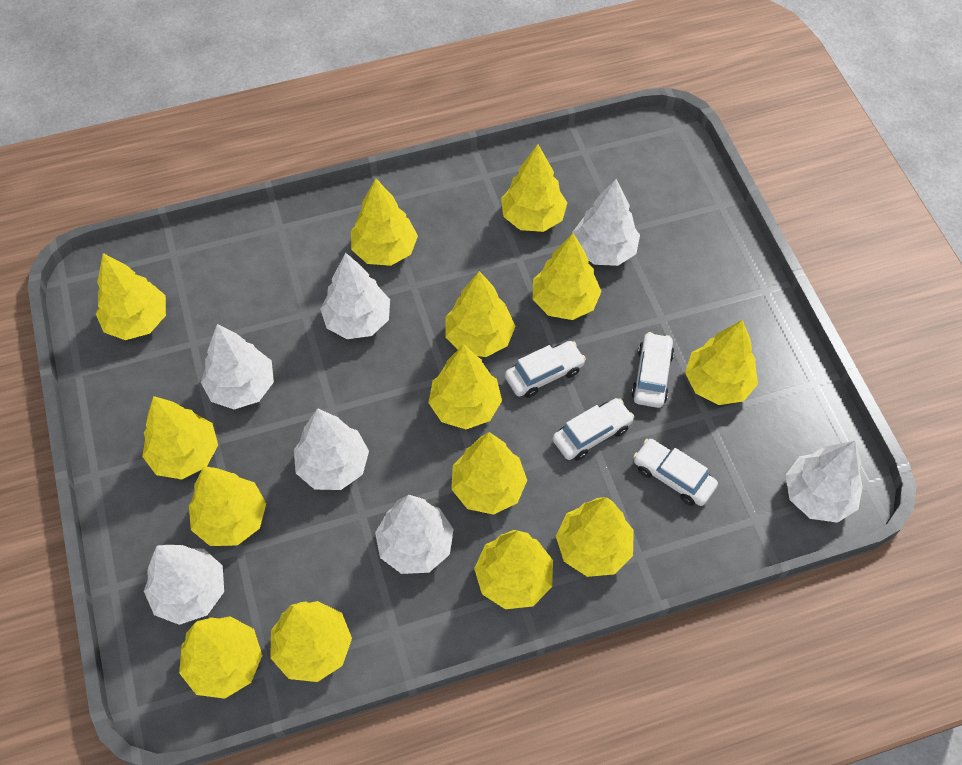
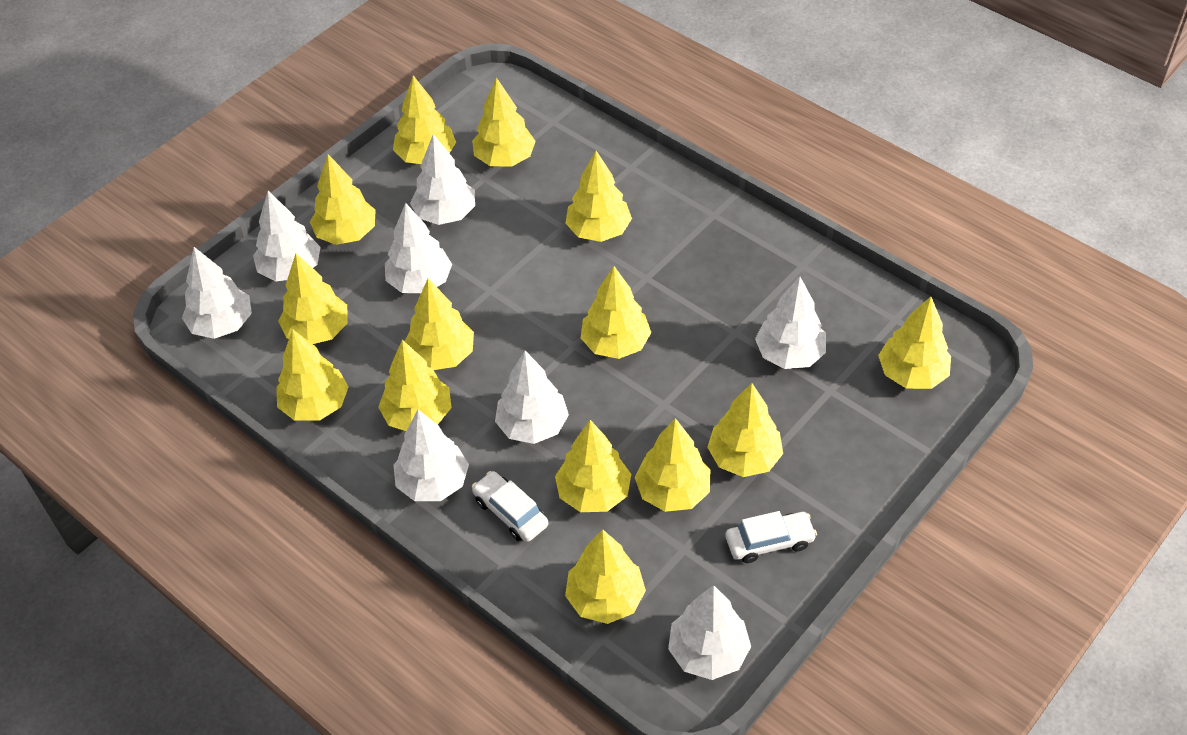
white car: [505,341,586,398] [553,398,634,461] [631,332,674,408] [633,439,718,506] = 4 -> [472,471,548,542] [726,511,817,563] = 2
white tree: [144,545,224,625] [201,324,274,409] [294,408,369,490] [320,253,390,339] [375,495,454,574] [572,179,640,266] [785,441,863,523] = 7 -> [182,247,252,339] [253,191,321,281] [385,203,452,293] [394,410,469,501] [410,134,475,225] [495,351,569,444] [668,585,751,680] [755,277,826,369] = 8

